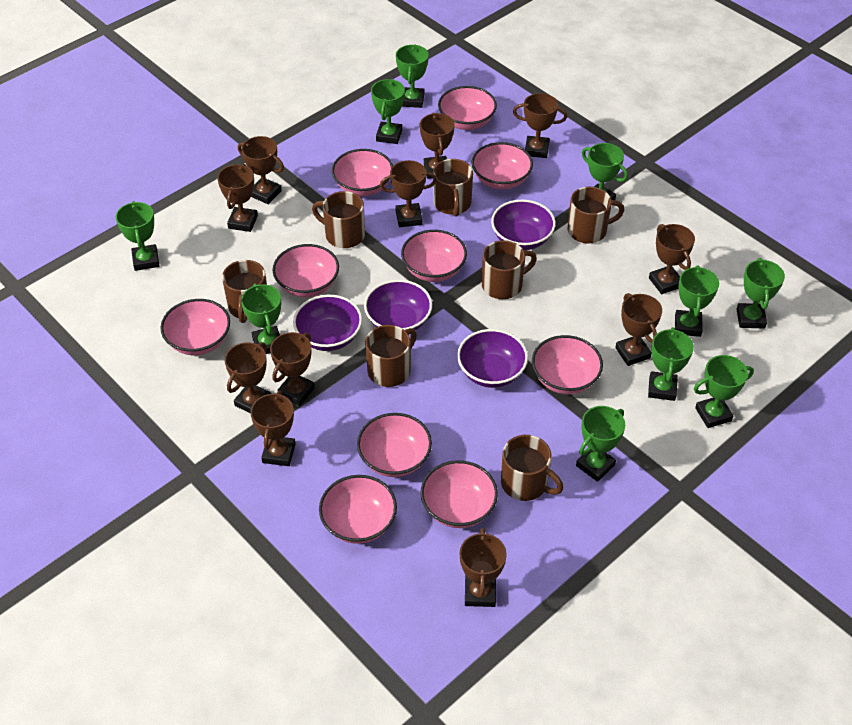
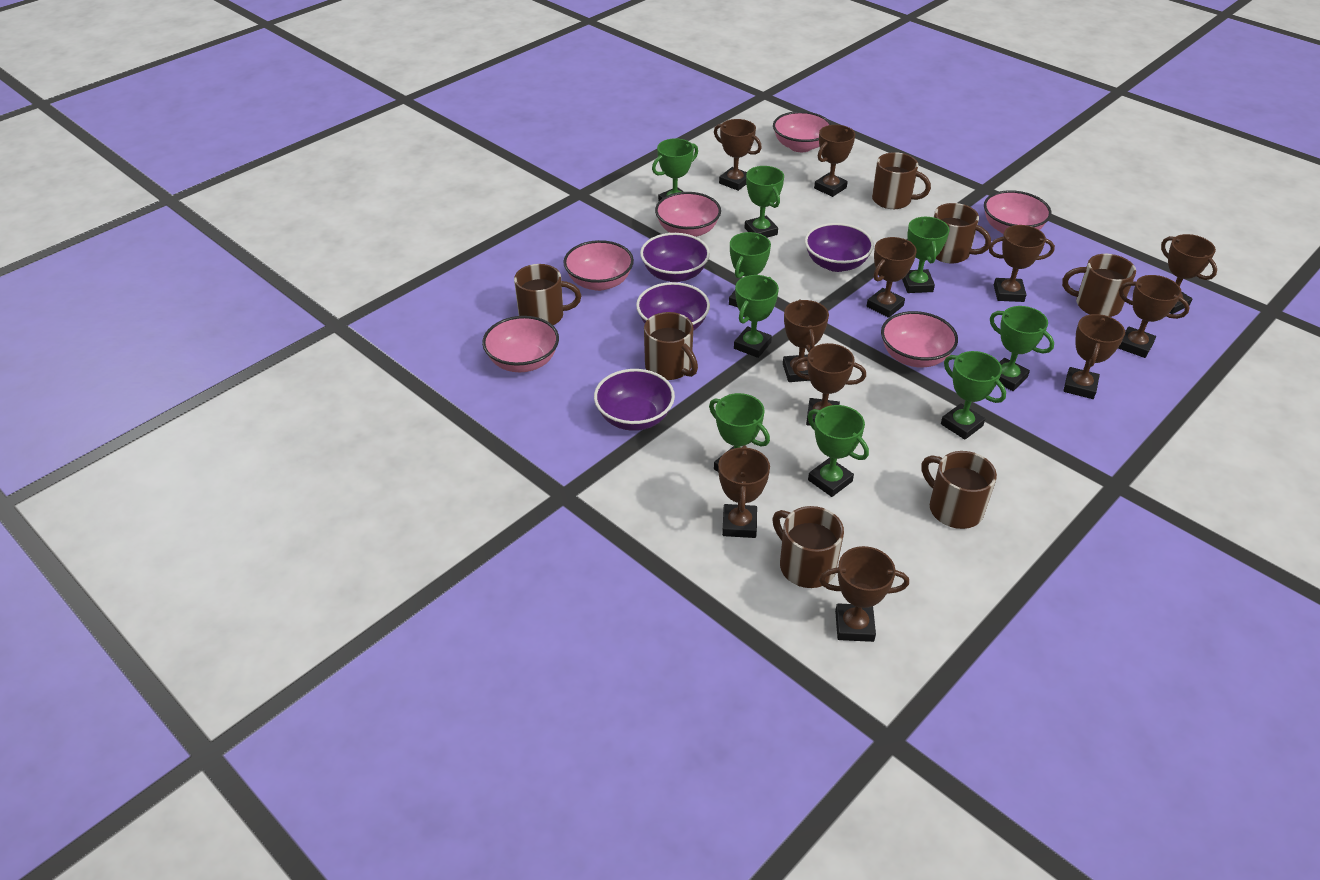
green trophy: [116,201,159,271] [241,283,281,354] [371,79,405,144] [396,44,429,108] [576,406,625,482] [582,143,628,200] [648,327,694,401] [675,265,719,337] [694,355,754,428] [737,258,785,329] = 10 -> [652,138,698,202] [709,393,770,472] [729,232,771,307] [734,275,779,358] [745,166,784,238] [808,405,869,497] [902,217,950,293] [941,351,1006,440] [990,306,1054,391] = 9
pink bowl: [160,299,230,355] [273,244,339,297] [319,475,397,544] [332,149,393,196] [357,413,432,477] [401,230,467,282] [421,460,498,528] [438,86,497,130] [471,142,533,189] [532,335,603,394] = 10 -> [482,316,559,372] [563,240,634,291] [655,192,721,237] [773,111,832,152] [881,311,958,367] [984,190,1051,234] = 6

